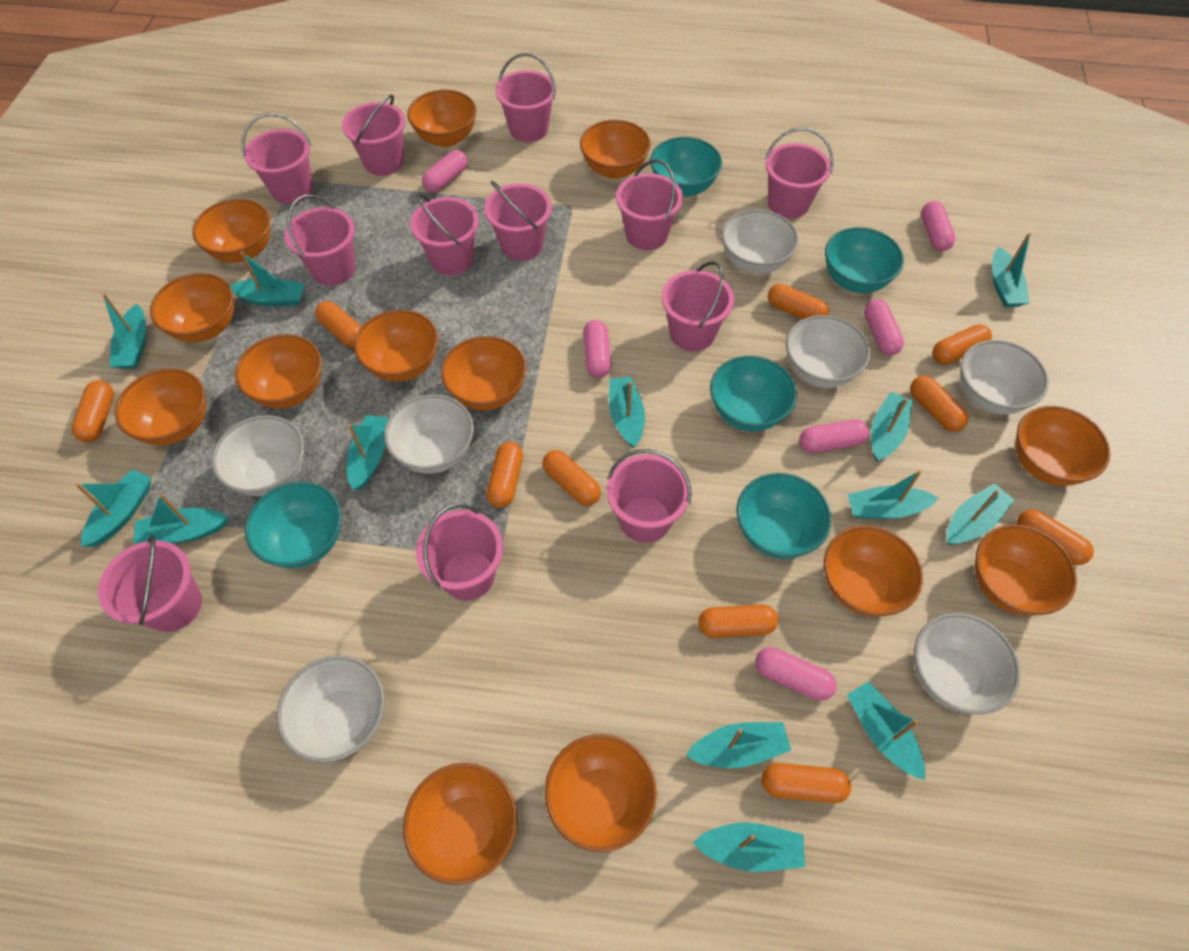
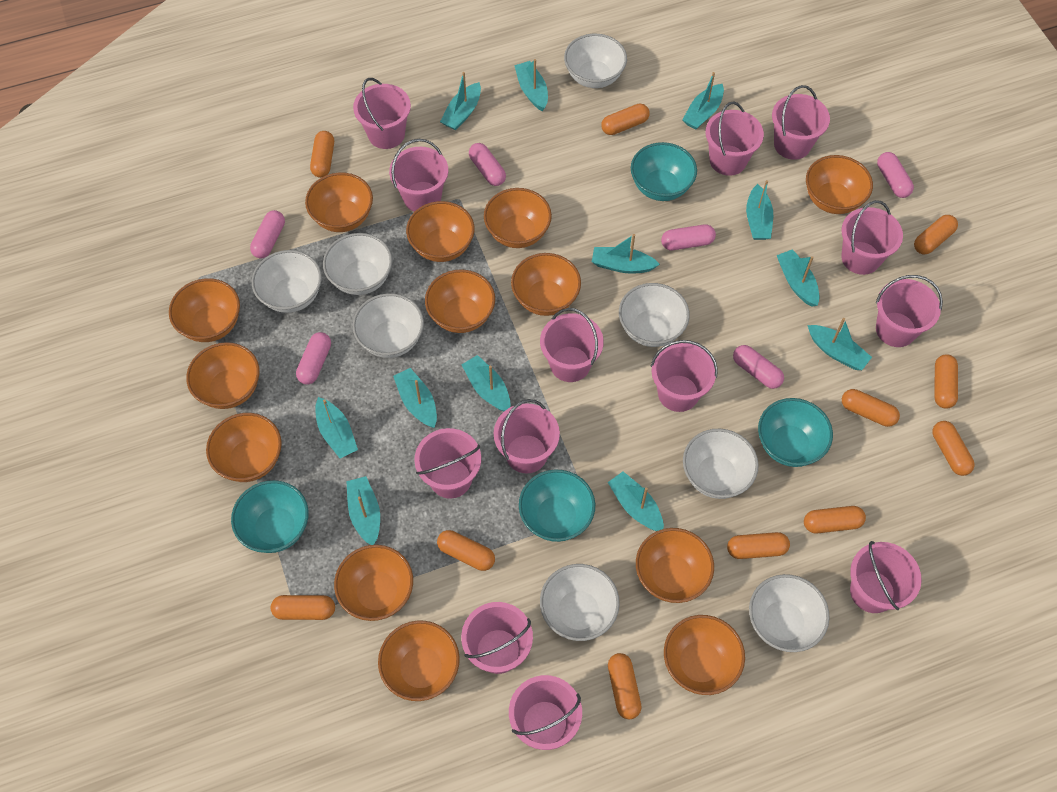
orange capsule: [72,380,114,443] [315,301,362,348] [487,442,523,508] [542,450,601,506] [698,604,779,638] [762,763,851,803] [768,284,829,319] [910,376,968,432] [932,324,992,365] [1017,509,1094,565] = 10 -> [271,595,335,620] [310,131,334,178] [437,530,495,571] [601,104,650,135] [608,653,641,719] [727,532,790,559] [804,506,866,533] [842,389,900,427] [914,215,958,254] [932,421,975,476] [934,354,958,409] = 11
pink bucket: [98,535,202,632] [241,113,313,204] [285,195,356,286] [342,94,405,176] [410,193,479,275] [416,504,503,600] [484,181,552,261] [496,53,556,142] [607,449,692,543] [616,159,683,250] [661,261,734,351] [765,127,833,219] = 12 -> [353,78,411,149] [389,139,448,212] [414,428,481,499] [461,602,533,674] [494,399,560,473] [509,675,582,750] [540,308,604,382] [651,340,718,412] [705,101,764,176] [772,85,830,160] [841,200,903,275] [850,541,922,613] [876,275,943,347] = 13
turquoise boat: [75,469,151,547] [102,294,146,369] [133,494,228,544] [230,252,305,306] [346,415,389,490] [609,377,645,448] [686,722,791,768] [693,822,805,872] [847,681,925,780] [848,470,938,519] [871,392,913,462] [947,483,1014,545] [992,233,1031,307] = 13 -> [315,397,358,458] [346,476,380,545] [393,368,437,428] [440,72,481,130] [462,355,511,411] [514,59,548,111] [592,234,660,273] [608,471,664,531] [682,72,724,130] [746,180,773,240] [777,249,819,307] [807,318,872,370] = 12
turquoise bowl: [245,481,342,568] [650,137,722,197] [710,356,797,432] [736,473,832,559] [825,227,904,293] = 5 -> [231,480,309,553] [519,469,595,542] [631,142,697,201] [758,398,833,467] = 4
white bowl: [212,415,304,496] [277,655,385,763] [384,394,474,473] [721,209,799,274] [786,315,871,388] [914,613,1020,715] [960,340,1049,415] = 7 -> [252,250,322,313] [323,233,392,295] [352,293,424,358] [540,564,620,641] [564,34,627,88] [619,283,690,347] [683,429,759,499] [749,574,830,652] = 8

